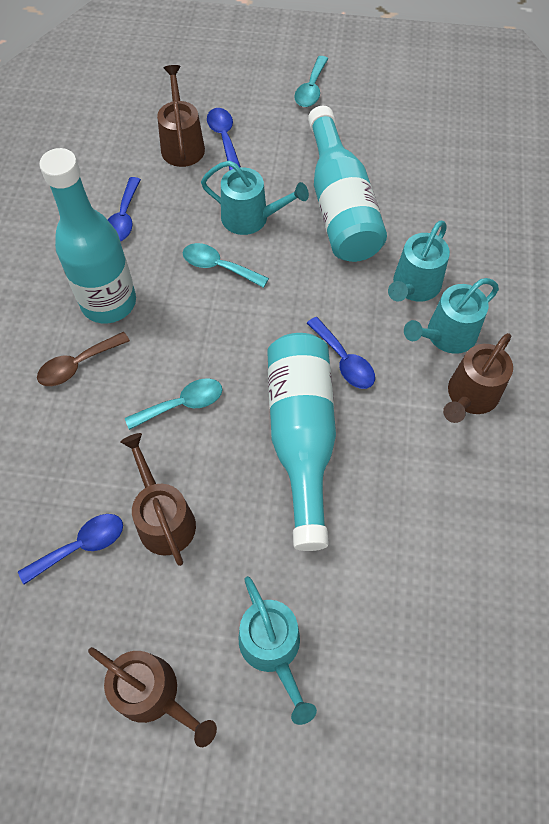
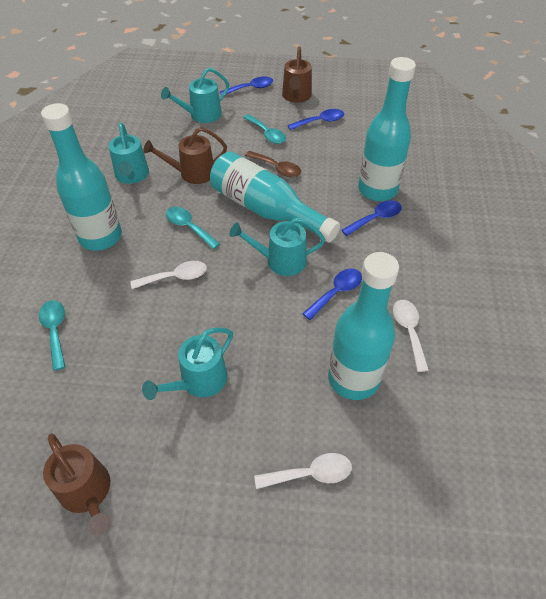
brown watering can: [88,647,217,747] [120,433,196,566] [157,65,205,167] [443,333,513,423] = 4 -> [43,433,111,536] [143,127,227,184] [282,47,312,103] = 3
turquoise bottle: [39,148,136,323] [267,333,336,551] [308,106,387,262] = 3 -> [41,103,122,251] [210,151,340,243] [328,252,399,400] [358,57,416,201] = 4
white spoon: none = 0 -> [130,261,207,289] [254,453,352,489] [393,300,429,372] = 3

